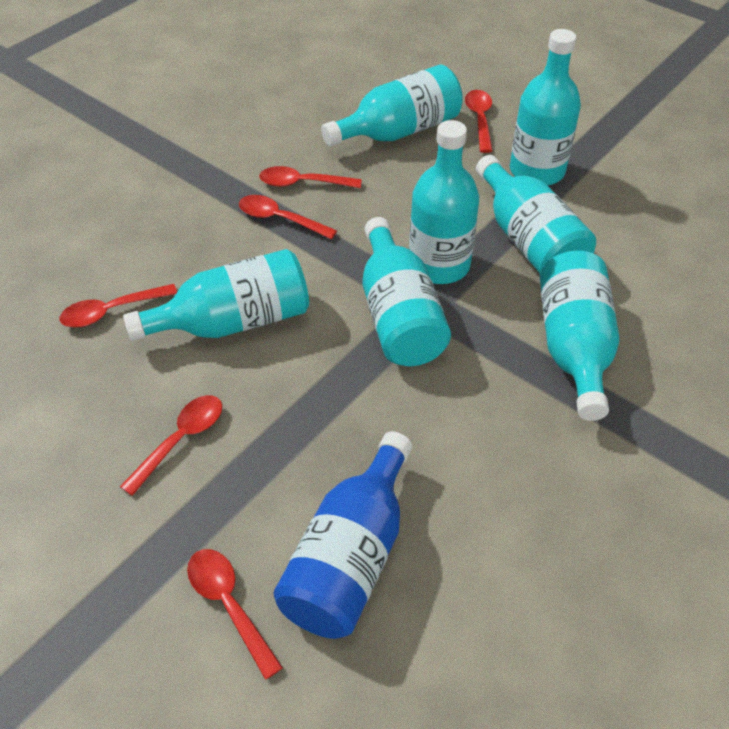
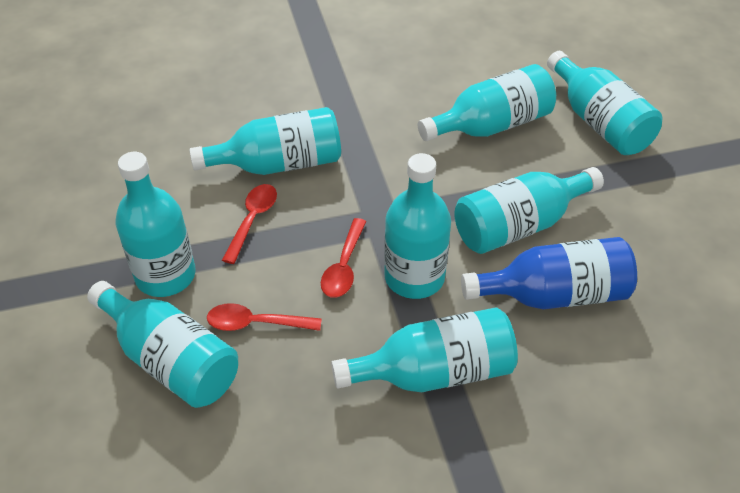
red spoon: [60,284,177,328] [120,395,222,496] [187,549,283,680] [239,195,337,239] [259,166,362,188] [465,90,493,153] = 6 -> [207,303,322,331] [222,184,277,264] [321,218,366,298] = 3
turquoise bottle: [123,249,309,341] [321,64,463,147] [362,217,451,366] [409,120,479,284] [476,155,596,273] [510,29,581,186] [540,251,619,421] = 7 -> [87,281,238,408] [116,152,196,297] [189,107,341,175] [331,307,518,392] [384,153,451,299] [418,64,556,141] [455,167,604,254] [547,51,662,155] = 8

